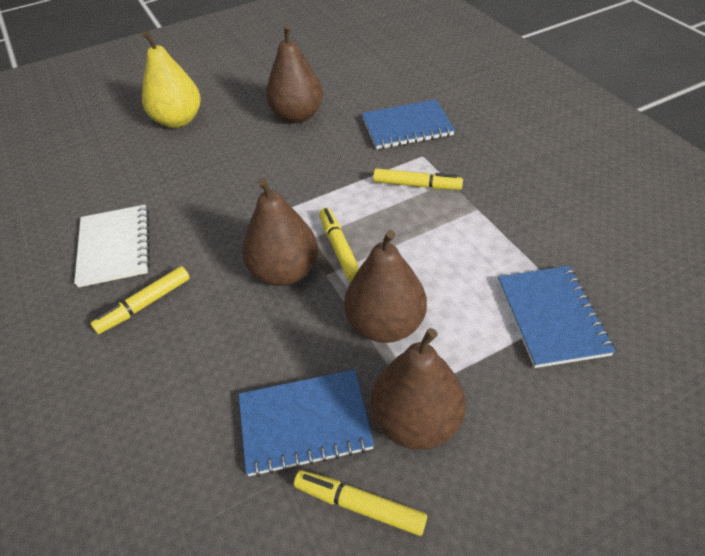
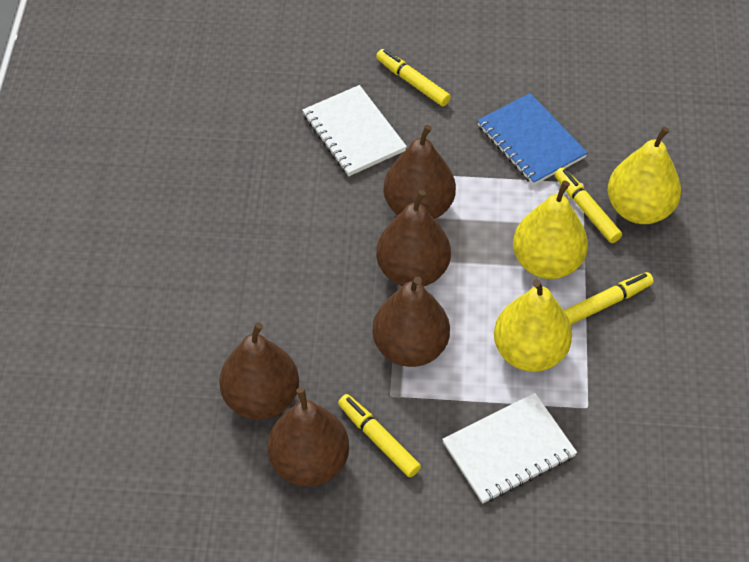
blue notebook: [239,369,374,477] [362,99,455,149] [498,266,615,368] = 3 -> [477,93,588,185] = 1
brown pear: [242,178,318,286] [266,24,323,123] [344,230,427,343] [371,328,466,450] = 4 -> [219,322,299,420] [267,387,349,486] [372,276,450,367] [376,190,451,287] [383,125,456,219] = 5
white notebook: [74,205,150,288] = 1 -> [302,85,407,176] [442,393,577,504] = 2
yellow pear: [142,31,201,128] = 1 -> [494,279,572,372] [513,180,588,279] [608,127,681,224] = 3

